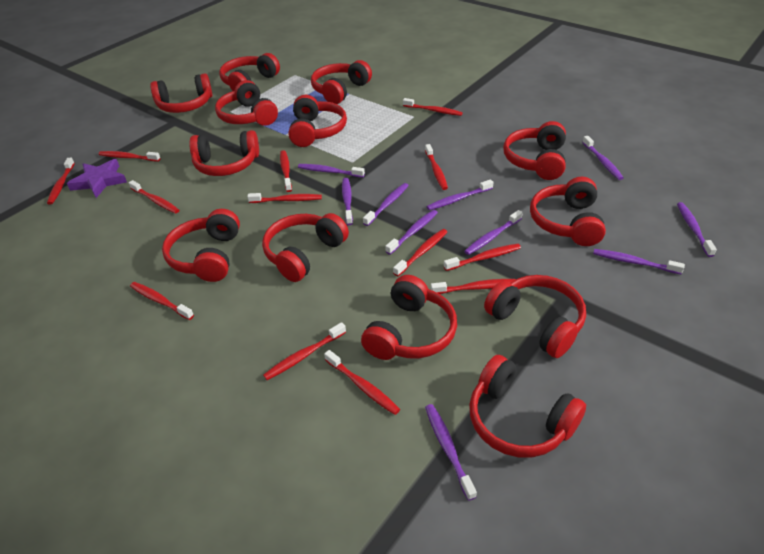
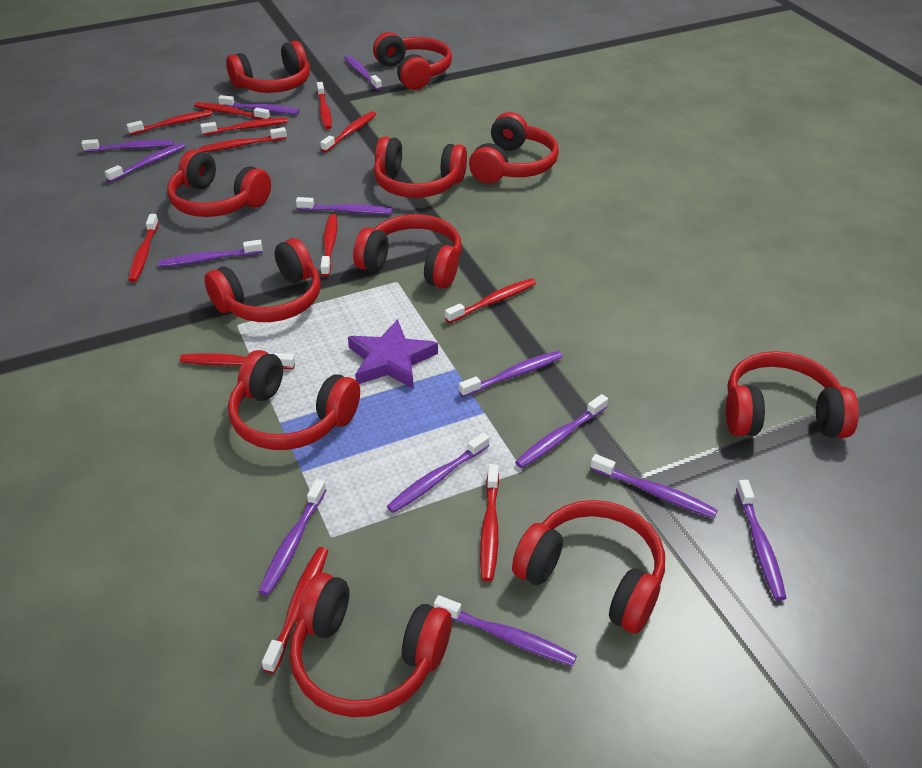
purple toothbrush: [298,164,365,178] [342,178,353,225] [363,183,409,226] [385,210,438,255] [425,404,477,501] [427,179,493,210] [464,210,523,255] [582,136,624,180] [593,249,685,274] [677,202,717,257] = 10 -> [81,139,174,152] [105,143,186,182] [159,240,263,267] [218,95,299,114] [258,479,327,596] [296,197,392,214] [344,55,382,90] [387,432,489,513] [434,595,577,666] [459,351,563,397] [515,394,608,468] [590,454,718,518] [736,480,786,601] = 13
red headphones: [150,73,213,113] [162,209,240,282] [189,130,259,176] [215,80,278,126] [219,53,280,91] [262,213,349,282] [288,95,347,147] [311,60,372,104] [361,275,457,360] [469,355,586,458] [484,275,586,358] [503,121,566,180] [530,177,606,246] = 13 -> [167,149,271,217] [204,238,321,322] [226,41,310,93] [228,350,360,450] [290,573,452,717] [353,214,462,288] [373,32,452,90] [374,136,467,198] [469,112,559,183] [512,500,665,634] [726,351,859,438] = 11
red toothbrush: [47,158,75,205] [99,151,161,162] [129,180,180,214] [130,282,194,320] [247,193,322,203] [263,322,346,380] [280,150,292,192] [324,350,400,415] [393,229,447,276] [403,98,463,116] [425,144,448,190] [431,279,516,294] [444,244,521,271] = 13 -> [127,110,213,135] [128,214,159,282] [180,353,295,369] [194,102,270,119] [199,127,287,152] [200,118,288,135] [262,547,328,673] [317,82,332,129] [320,111,376,152] [320,214,338,277] [445,278,536,323] [480,464,499,582] = 12

